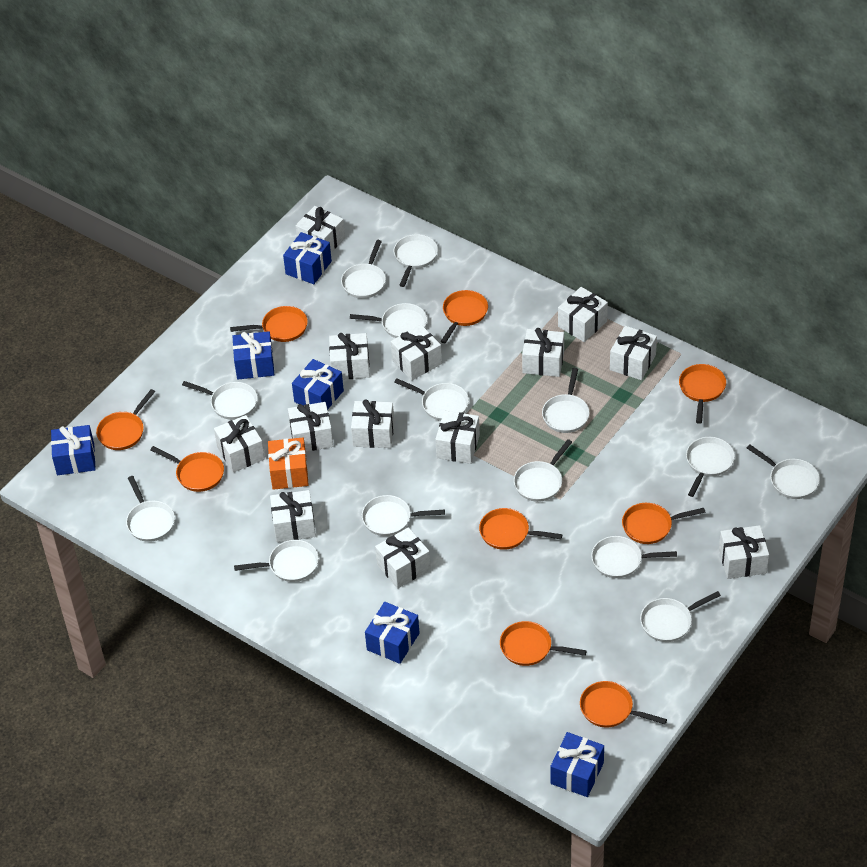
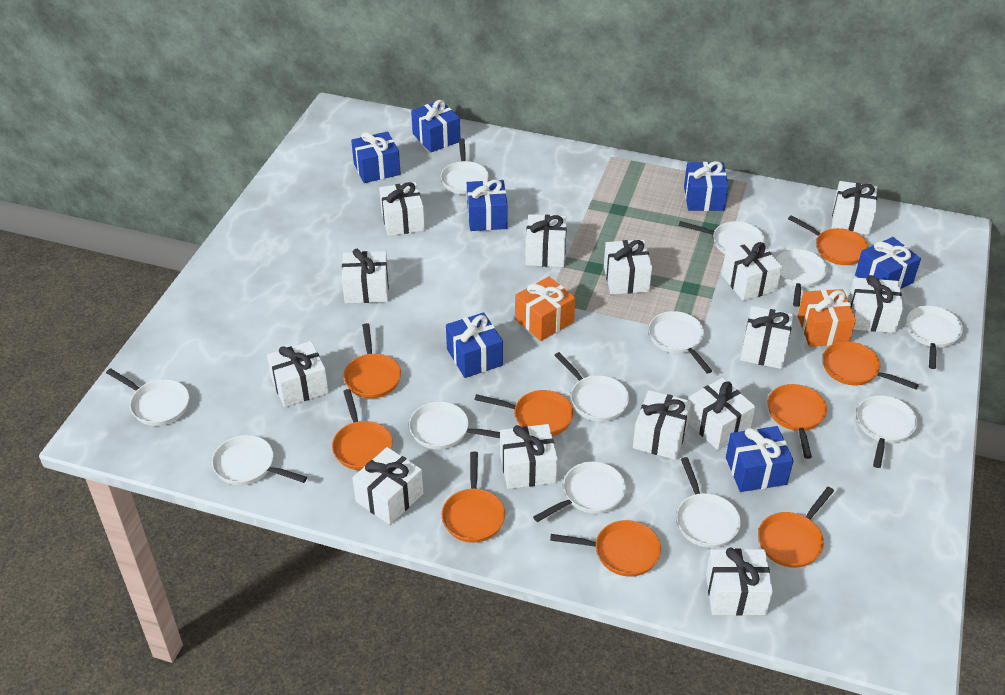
blue gift: [51,425,96,475] [232,331,274,379] [283,232,332,284] [292,359,344,410] [365,602,419,664] [551,732,604,797] = 6 -> [351,131,401,183] [411,100,460,152] [446,312,503,378] [467,180,508,231] [684,161,729,211] [726,426,794,492] [855,237,921,289] = 7
orange gift: [268,438,309,490] = 1 -> [515,277,575,341] [798,289,856,347] = 2
white gift: [214,415,265,473] [270,490,316,542] [288,402,333,452] [295,206,345,252] [329,333,370,379] [351,399,394,448] [375,527,431,589] [391,325,442,381] [435,411,480,464] [522,328,564,377] [558,287,608,342] [610,326,657,380] [719,525,769,579] = 13 -> [267,341,329,407] [342,249,389,304] [353,447,423,525] [379,182,425,236] [500,424,558,489] [525,214,567,267] [604,240,652,295] [633,390,692,460] [688,378,755,450] [706,548,773,616] [721,241,782,301] [740,306,794,369] [831,181,877,235] [848,275,903,333] = 14
white pan: [126,476,175,542] [182,381,257,420] [234,540,319,582] [341,240,386,299] [350,303,427,338] [362,495,445,536] [394,234,438,287] [394,378,469,421] [514,439,572,502] [542,368,590,433] [591,536,677,578] [640,591,721,642] [686,437,735,497] [747,445,820,499] = 14 -> [106,368,189,426] [212,435,307,485] [409,401,500,449] [441,138,489,194] [533,462,626,522] [554,352,629,422] [648,311,712,374] [676,457,741,548] [679,221,765,254] [775,249,827,307] [857,395,917,468] [906,306,963,369] = 12

